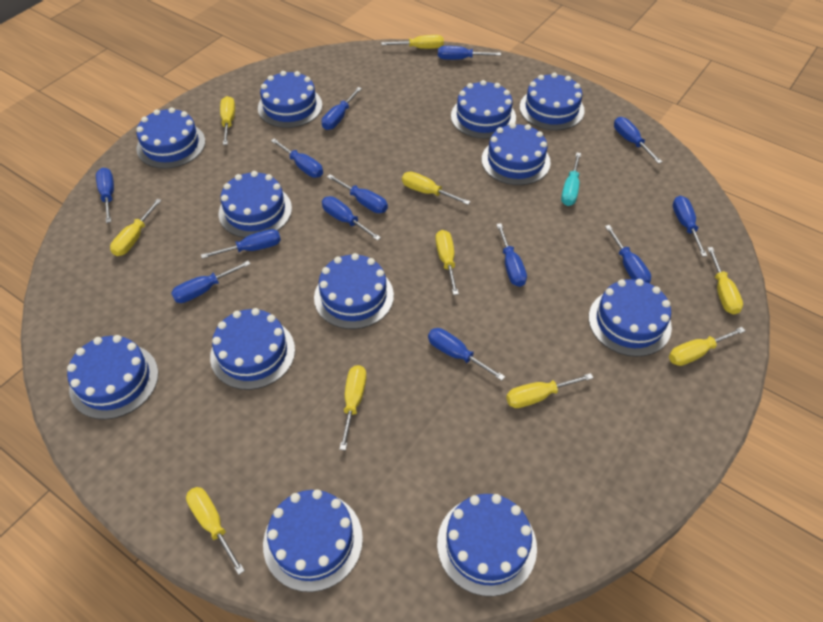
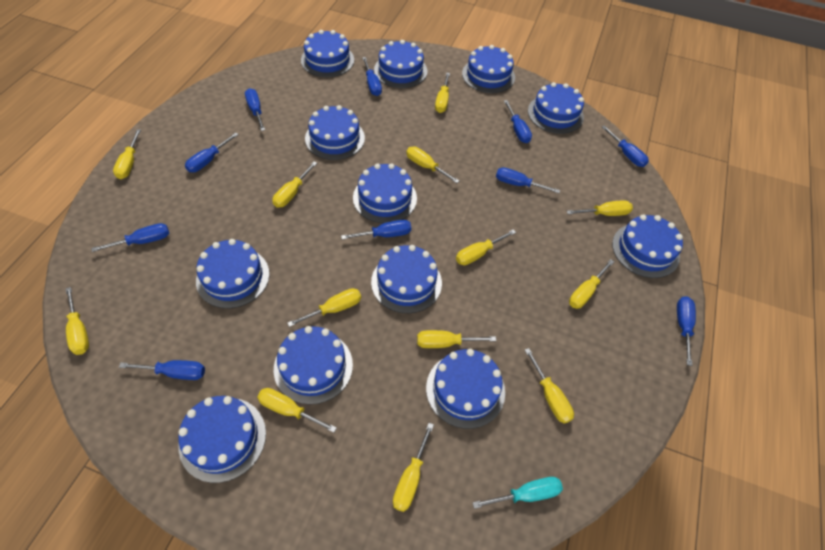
blue screwdriver: [96,168,114,223] [171,261,250,303] [201,229,281,259] [271,138,323,178] [322,87,362,130] [322,196,381,241] [327,174,388,213] [428,328,505,381] [438,46,501,60] [496,223,527,287] [605,225,651,283] [614,117,662,164] [673,196,707,257] = 13 -> [91,223,169,252] [119,360,205,380] [185,133,239,172] [245,88,265,131] [341,220,411,239] [362,57,382,96] [496,167,560,193] [504,100,532,143] [602,125,649,167] [677,296,696,366] = 10
yellow screwdriver: [110,199,162,256] [186,487,245,575] [220,96,235,145] [339,365,367,450] [381,35,444,49] [402,172,470,205] [435,230,459,295] [506,373,593,408] [669,327,745,366] [707,247,743,315] = 10 -> [66,287,89,355] [113,129,141,179] [257,388,337,433] [272,162,317,208] [287,288,361,327] [393,423,434,512] [406,146,459,183] [417,330,496,348] [435,73,450,113] [456,230,516,265] [525,348,574,423] [567,200,633,216] [569,259,614,309] = 13

